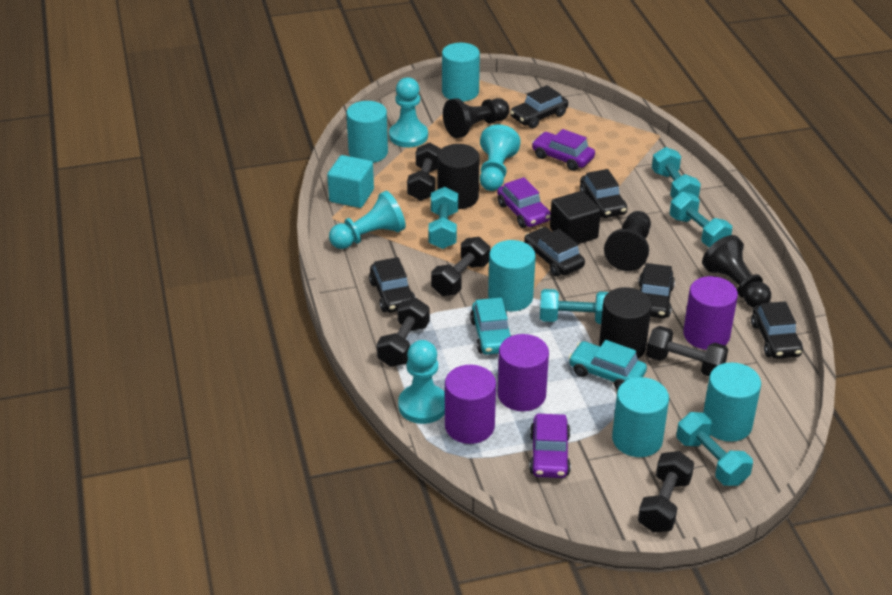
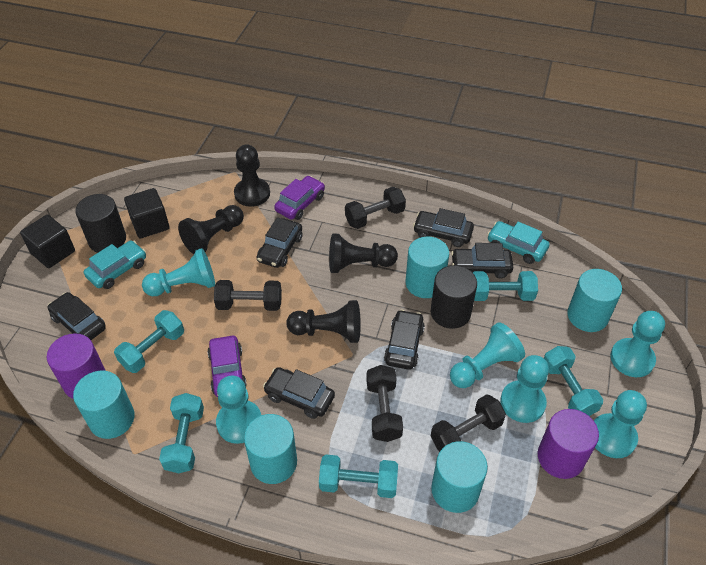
black cube: [550,191,601,244] = 1 -> [20,215,75,268] [124,188,169,239] = 2
black dumbbell: [377,298,430,367] [407,143,441,201] [431,237,490,296] [638,451,694,532] [646,326,728,376] = 5 -> [214,280,282,311] [345,187,406,229] [366,365,403,442] [431,394,506,451] = 4
black pawn: [443,98,510,138] [604,211,651,271] [702,235,771,308] = 3 -> [178,205,244,254] [234,145,270,207] [286,300,361,343] [329,233,398,273] = 4
purple car: [497,177,551,228] [529,414,571,478] [532,129,595,171] = 3 -> [207,336,247,397] [274,176,325,220] = 2
purple cylinder: [445,365,496,444] [497,334,549,411] [683,276,738,350] = 3 -> [47,333,106,399] [538,409,599,479] = 2
turquoise cube: [327,155,374,208] = 1 -> none = 0
turquoise pawn: [329,191,406,249] [389,77,428,147] [398,340,445,424] [480,124,520,191] = 4 -> [142,248,215,296] [216,375,261,444] [450,322,525,388] [500,355,549,423] [594,390,647,458] [610,311,665,377] = 6

